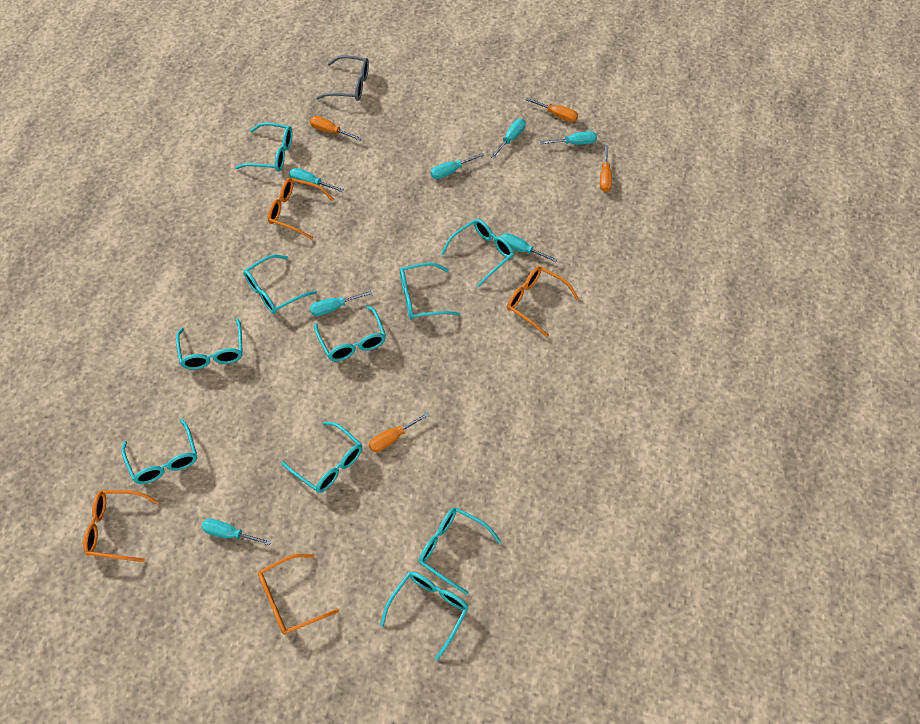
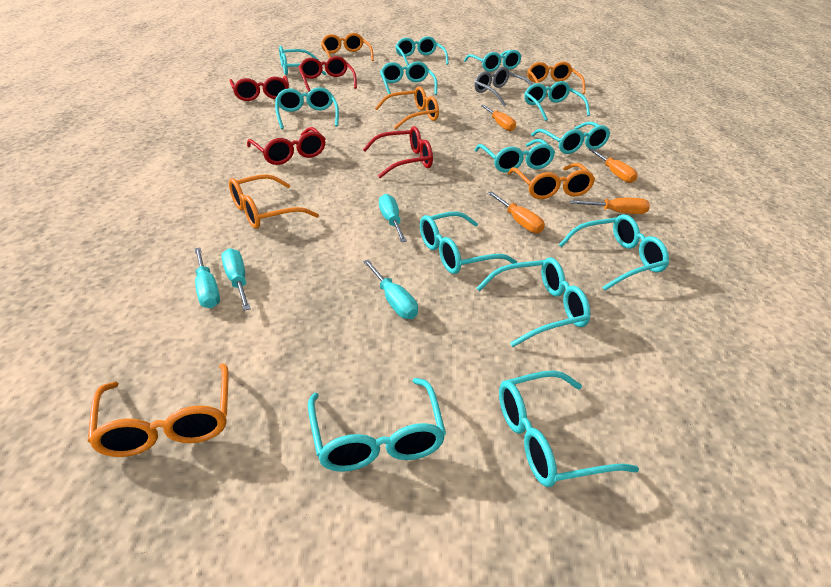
orange glasses: [83,490,159,562] [258,554,339,635] [268,178,334,239] [507,266,579,337] = 4 -> [88,363,228,457] [229,174,319,229] [320,33,374,61] [375,86,439,129] [508,163,595,199] [527,62,585,94] = 6
red glasses: none = 0 -> [229,76,289,101] [247,127,326,165] [299,56,357,92] [362,126,433,178] = 4
turquoise glasses: [121,419,197,484] [176,318,243,370] [235,122,293,172] [243,254,317,314] [281,422,362,493] [314,305,386,361] [380,572,469,660] [400,263,459,320] [418,507,501,595] [441,219,514,287] = 10 -> [275,87,339,129] [279,46,327,75] [308,378,446,472] [380,61,437,95] [395,36,449,66] [420,211,517,274] [464,50,522,72] [475,139,555,173] [476,257,591,347] [499,370,639,487] [524,81,590,121] [531,122,610,154] [559,214,669,291] = 13
turquoise screwdriver: [202,519,271,545] [289,168,344,192] [310,291,372,316] [431,153,484,179] [491,119,526,158] [501,233,558,262] [540,131,597,145] = 7 -> [194,248,220,308] [221,248,251,311] [363,260,418,319] [379,194,407,242] = 4

